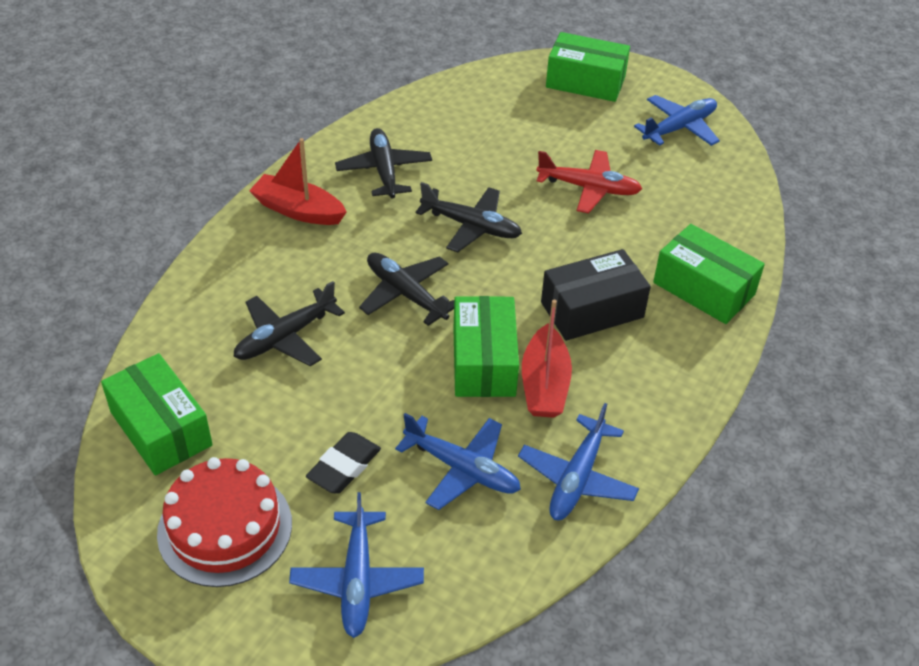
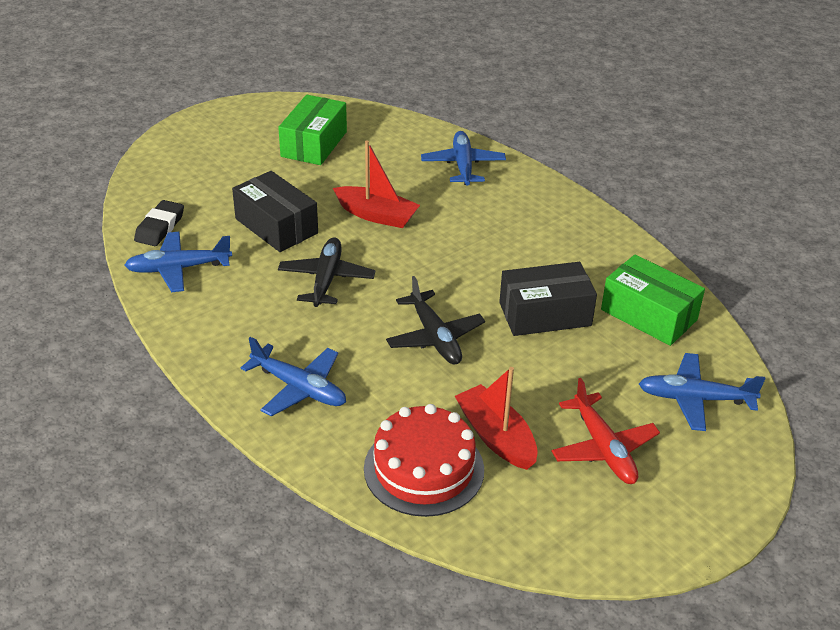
black box: [541,249,651,341] = 1 -> [232,171,318,252] [499,262,597,336] = 2
black plane: [233,281,345,366] [335,128,432,199] [359,253,454,326] [415,182,522,252] = 4 -> [278,237,375,307] [386,276,485,365] = 2
green box: [101,353,213,476] [453,296,519,397] [546,32,630,102] [653,224,765,324] = 4 -> [278,95,347,165] [601,254,705,346] = 2

